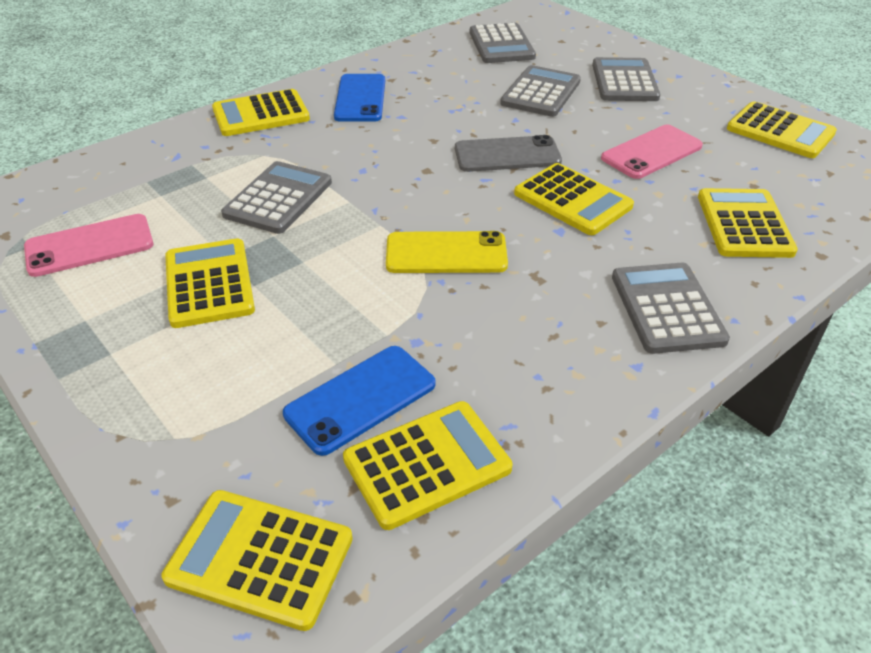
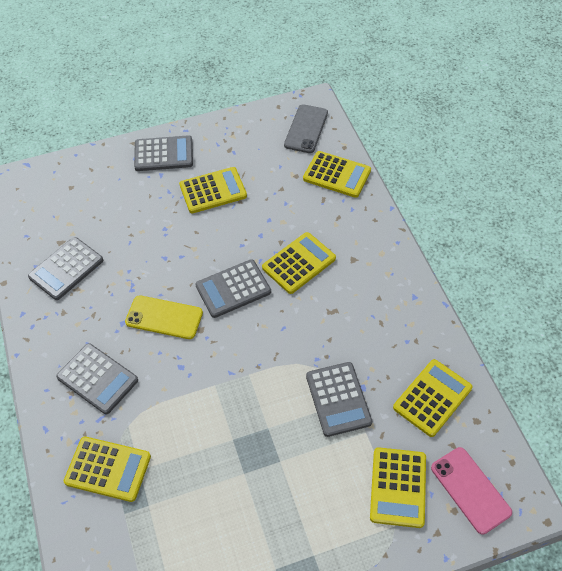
blue phone: [283,346,436,456] [334,74,385,122] = 2 -> none = 0
pink phone: [24,214,154,277] [601,125,703,179] = 2 -> [431,447,512,535] = 1
yellow calculator: [161,490,353,631] [165,238,255,328] [212,89,310,136] [343,401,513,530] [514,163,634,235] [698,188,798,258] [727,101,837,158] = 7 -> [64,436,151,502] [179,167,247,213] [262,232,336,294] [303,151,371,198] [370,447,426,528] [393,359,473,437] = 6

